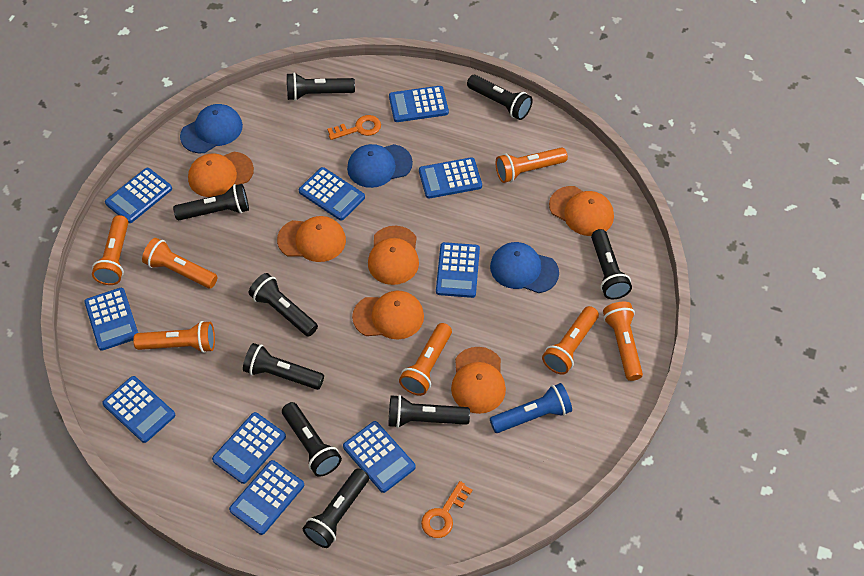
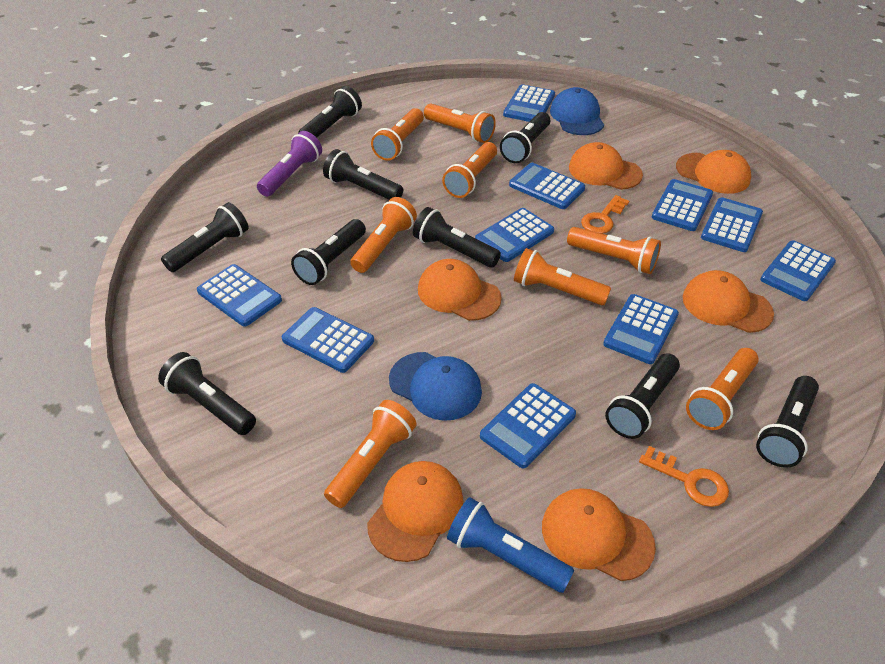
blue cap: [180,104,243,153] [347,144,413,188] [490,242,559,293] = 3 -> [389,352,482,421] [550,87,604,135] = 2
orange flashlight: [92,215,128,285] [133,321,215,353] [142,238,218,288] [399,323,452,396] [496,147,568,183] [542,306,599,375] [603,302,643,381] = 7 -> [324,400,417,508] [350,197,417,273] [371,108,424,161] [424,104,496,143] [442,142,497,198] [514,248,611,305] [567,227,661,274] [686,348,759,430] = 8
purple flashlight: none = 0 -> [257,131,322,197] = 1

